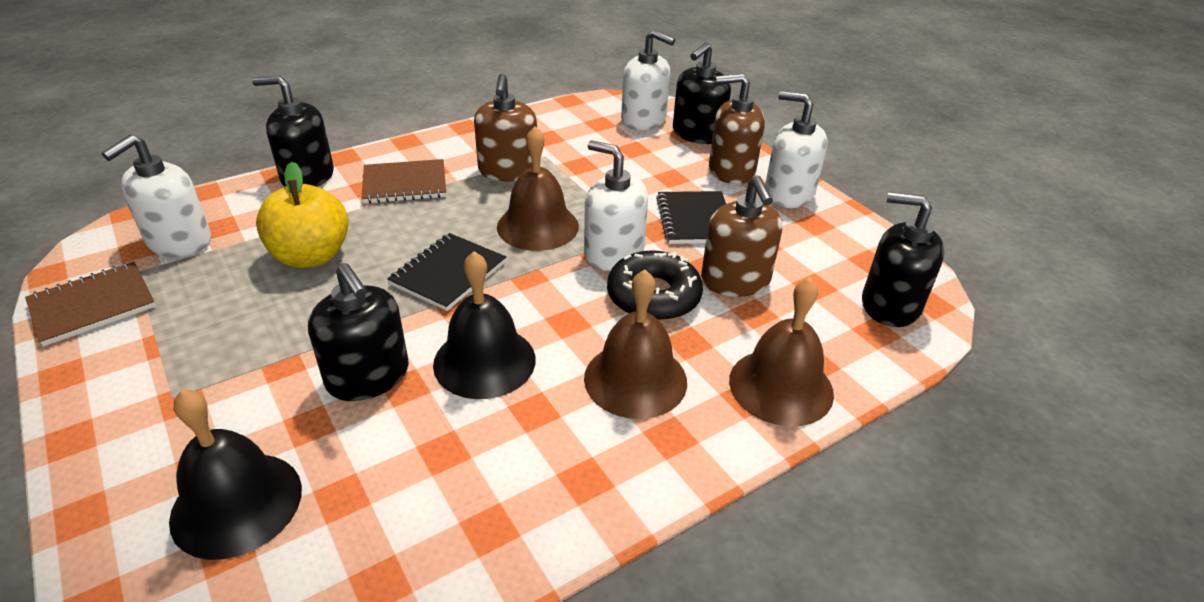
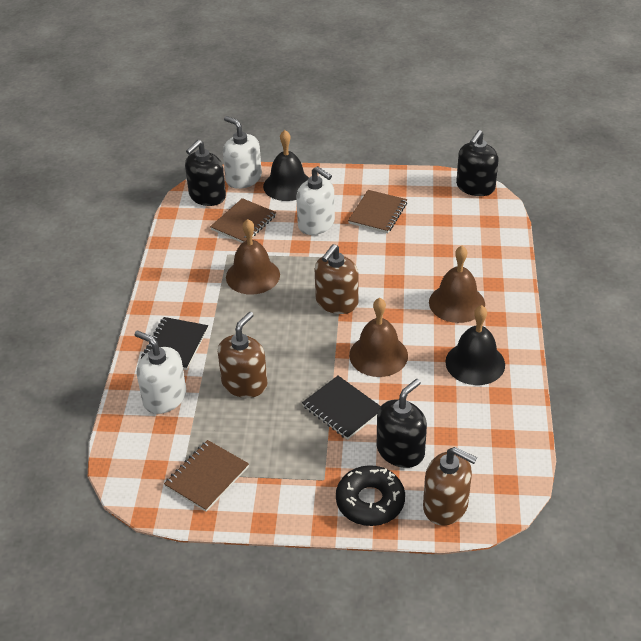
black soap dispenser: [252,75,334,187] [308,263,409,401] [673,42,731,144] [862,192,944,327] = 4 -> [185,140,226,206] [377,379,427,468] [456,130,499,196] = 3
brown notebook: [25,262,156,347] [361,159,446,204] = 2 -> [164,440,249,512] [210,198,276,243] [348,190,407,233] = 3
white soap dispenser: [102,135,211,257] [584,140,648,271] [621,30,675,130] [765,91,828,208] = 4 -> [135,330,186,414] [223,116,262,189] [296,166,335,235] = 3
yellow apple: [256,162,349,268] = 1 -> none = 0

